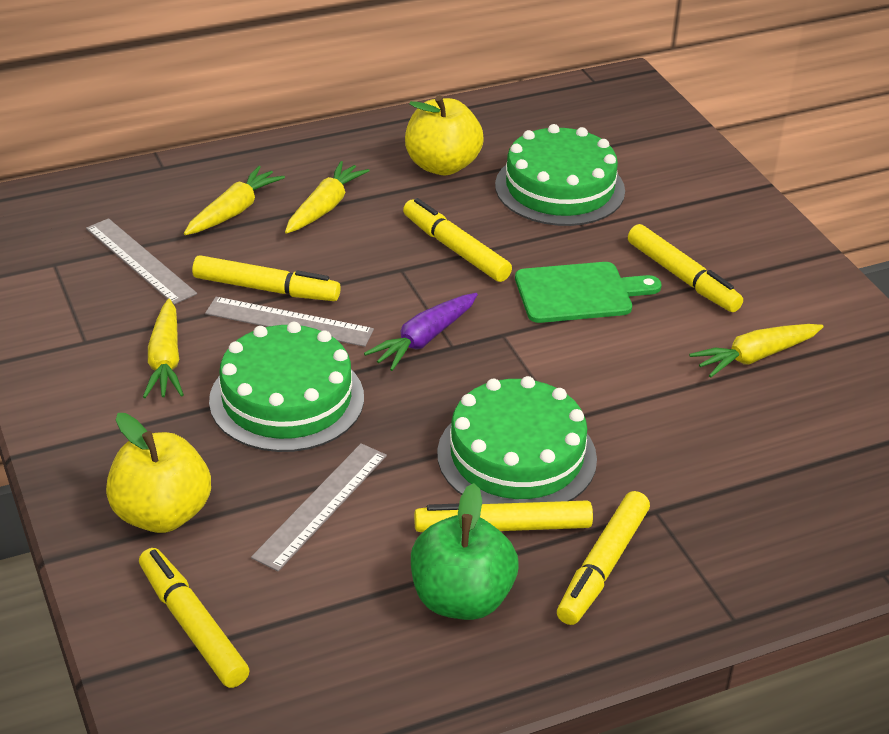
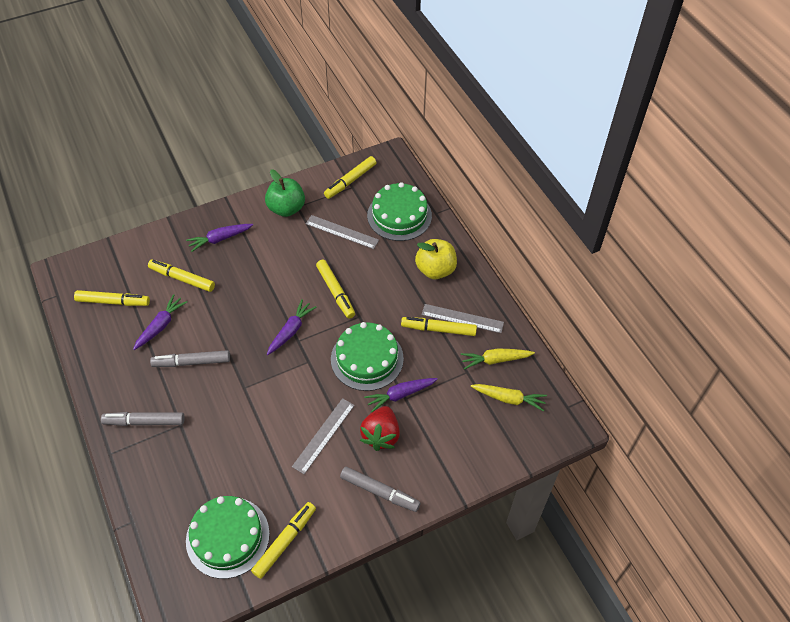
green cutting board: [515,262,662,323] = 1 -> none = 0
grey marker: none = 0 -> [101,412,185,426] [150,350,230,367] [340,467,421,512] = 3
purple carrot: [364,293,478,371] = 1 -> [133,294,187,350] [186,224,253,252] [267,299,316,355] [364,378,438,412] = 4
red strawberry: none = 0 -> [360,406,400,451] = 1
yellow apple: [106,413,211,533] [405,95,484,175] = 2 -> [415,239,457,279] = 1
yellow carrot: [143,299,184,398] [184,166,285,235] [285,161,369,234] [689,324,823,378] = 4 -> [461,348,535,370] [471,384,547,412] = 2

